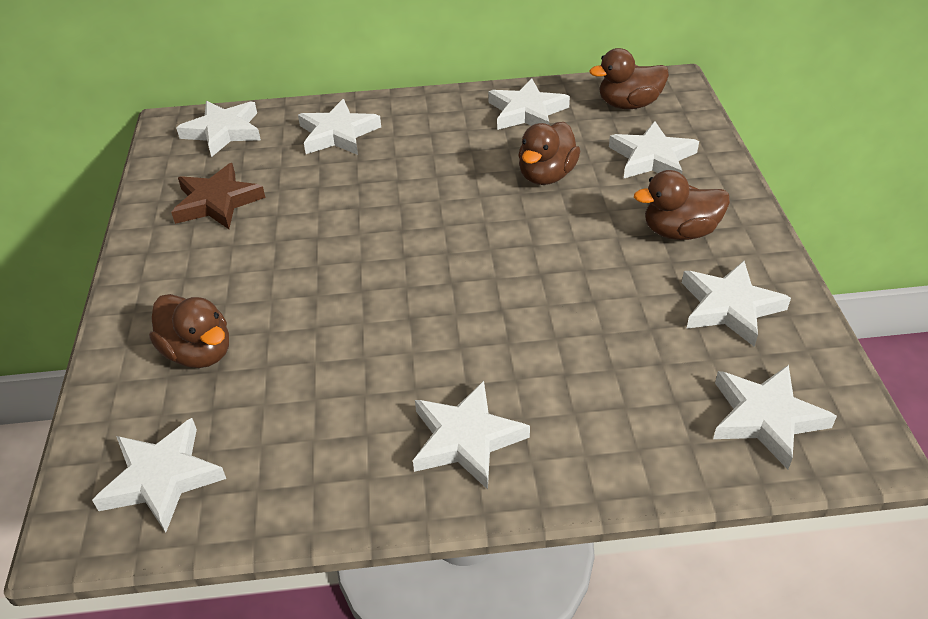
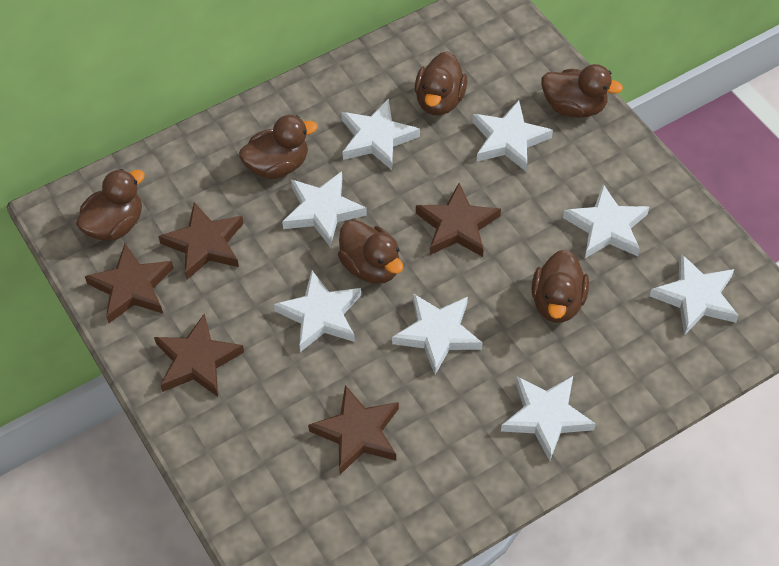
brown duck: [149,294,229,368] [518,122,580,185] [589,48,669,109] [634,170,730,240] = 4 -> [76,169,145,241] [239,115,318,179] [338,220,403,284] [415,51,468,115] [531,249,589,323] [542,64,623,118] = 6
brown star: [171,163,265,229] = 1 -> [85,244,174,323] [154,314,244,397] [158,202,244,280] [308,385,399,475] [416,183,501,257] = 5

